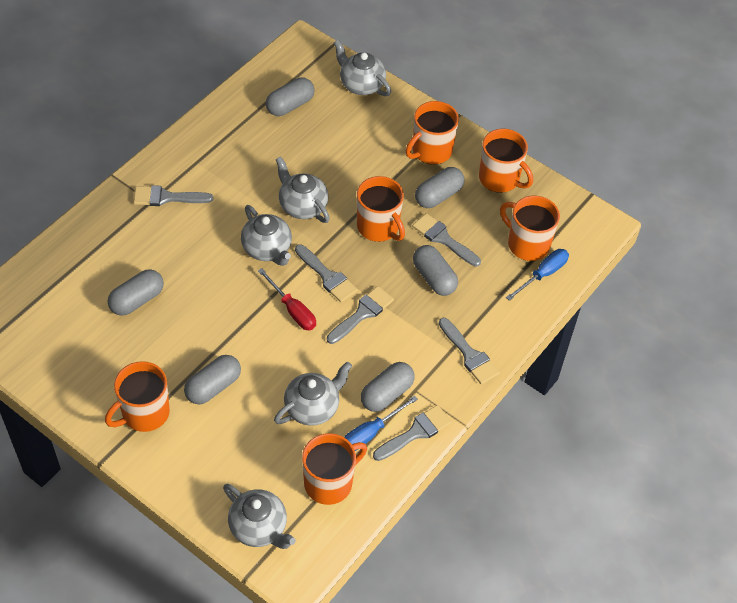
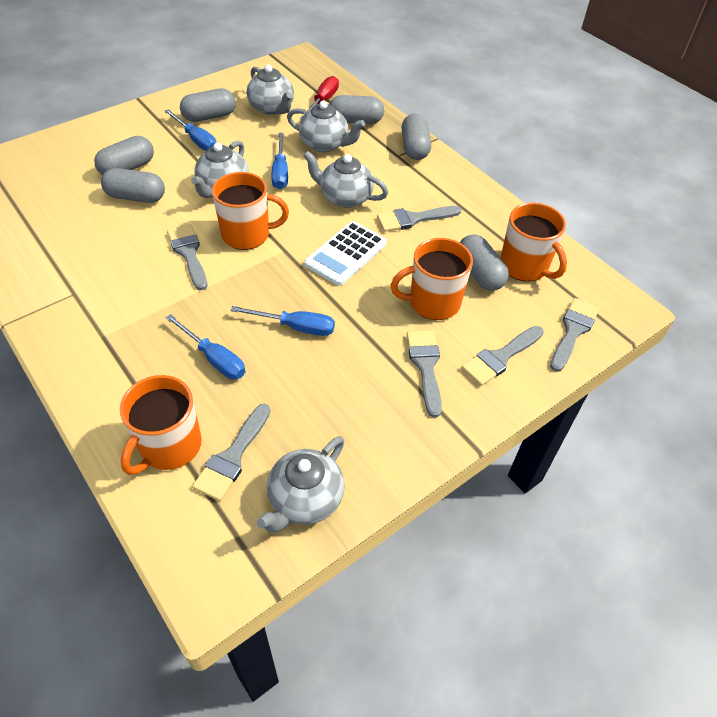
blue screwdriver: [344,395,418,451] [506,249,569,301] = 2 -> [164,109,217,151] [166,314,245,379] [231,306,335,336] [271,133,288,189] = 4
orange mug: [105,361,170,432] [302,433,367,505] [357,176,405,242] [406,101,459,165] [479,129,533,193] [500,195,560,261] = 6 -> [120,375,202,475] [212,172,289,250] [391,238,473,320] [501,203,567,281] = 4
white calculator: none = 0 -> [304,221,387,286] = 1

